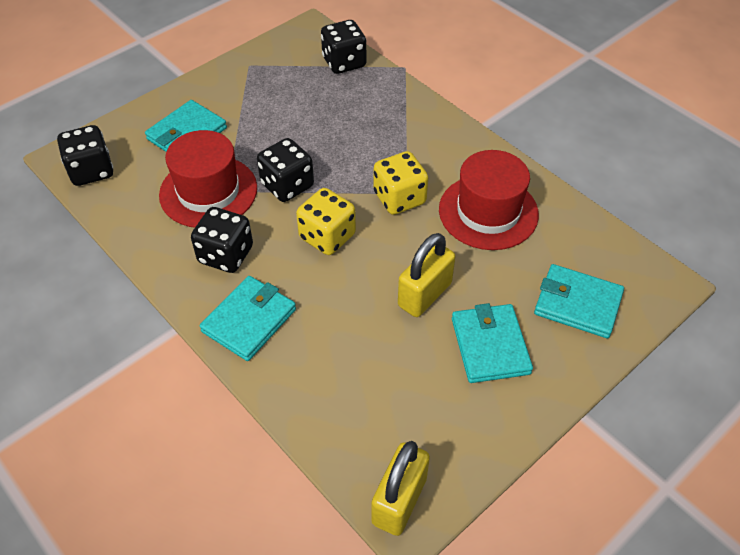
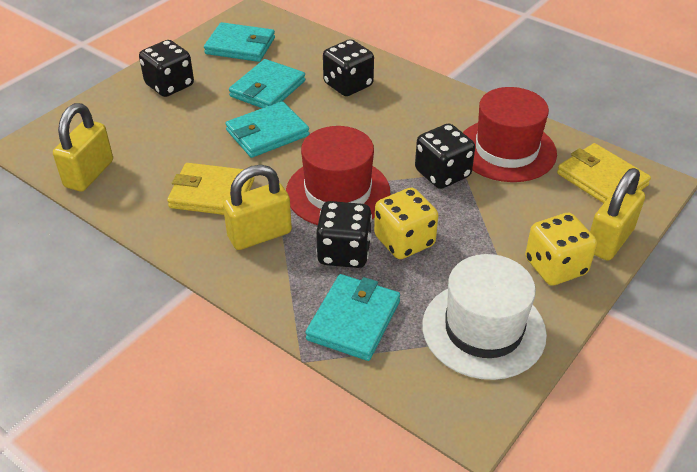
white hat: none = 0 -> [422,254,547,380] = 1
yellow padlock: [372,441,430,536] [398,233,455,317] = 2 -> [53,103,113,192] [223,165,292,250] [590,168,645,261] = 3
yellow wallet: none = 0 -> [167,163,254,215] [557,143,651,203] = 2

